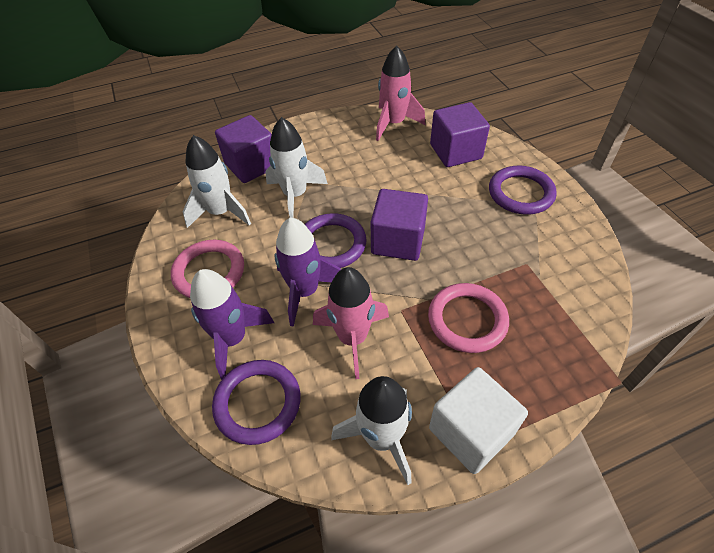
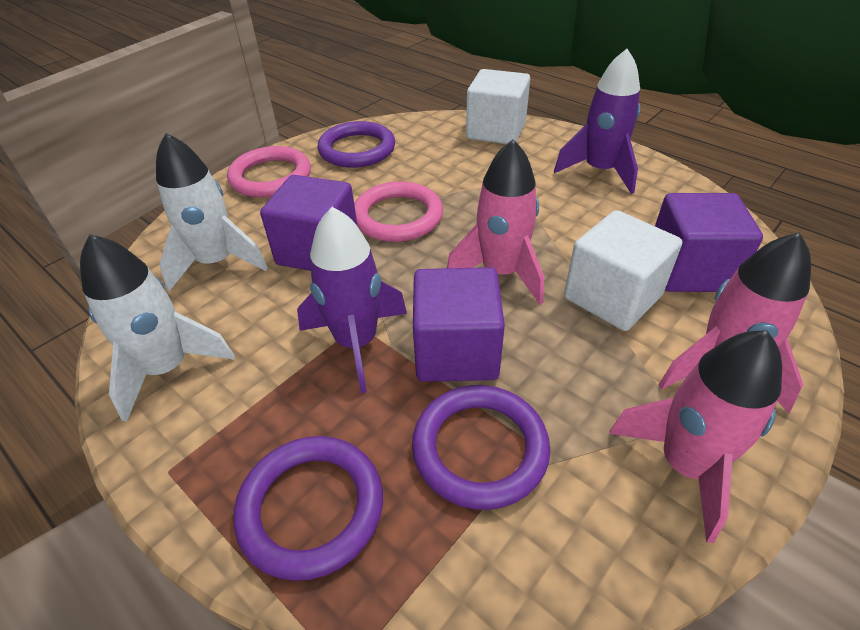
pink rocket: [313,267,389,379] [376,45,425,141] = 2 -> [447,139,544,305] [609,330,782,543] [658,232,811,413] = 3
white cube: [429,367,528,474] = 1 -> [466,69,530,144] [564,210,682,331] = 2
white rocket: [183,135,251,228] [265,117,328,218] [331,376,412,485] = 3 -> [80,234,235,422] [156,133,268,291] = 2

